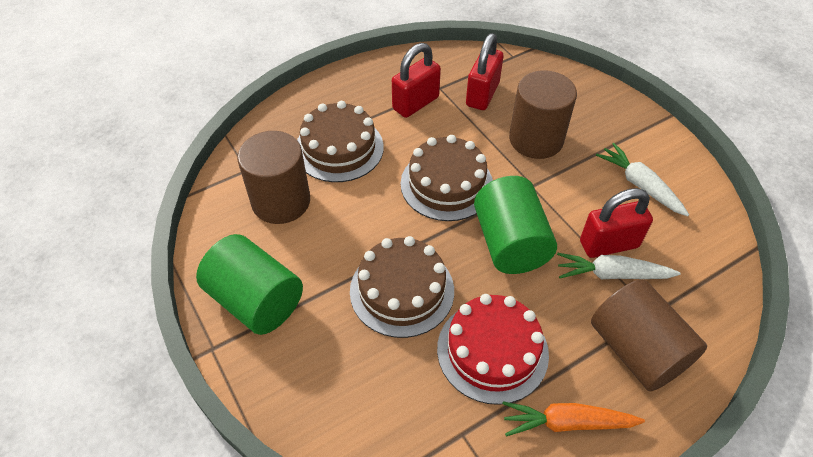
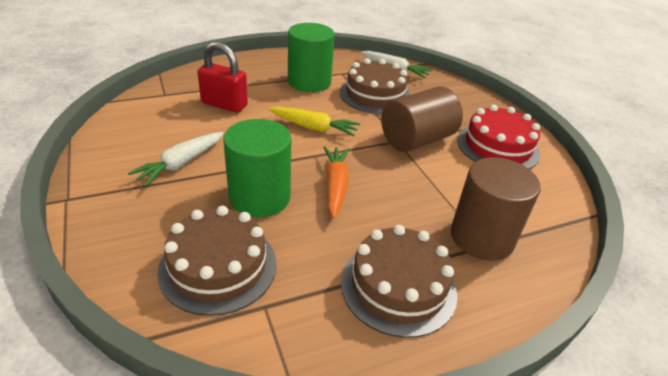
brown cylinder: [237,131,310,224] [509,70,577,159] [591,279,707,391] = 3 -> [381,86,463,152] [451,157,541,261] = 2
red padlock: [392,43,441,118] [466,33,503,110] [580,188,653,258] = 3 -> [197,42,248,113] = 1
yellow carrot: none = 0 -> [269,107,360,137] = 1

